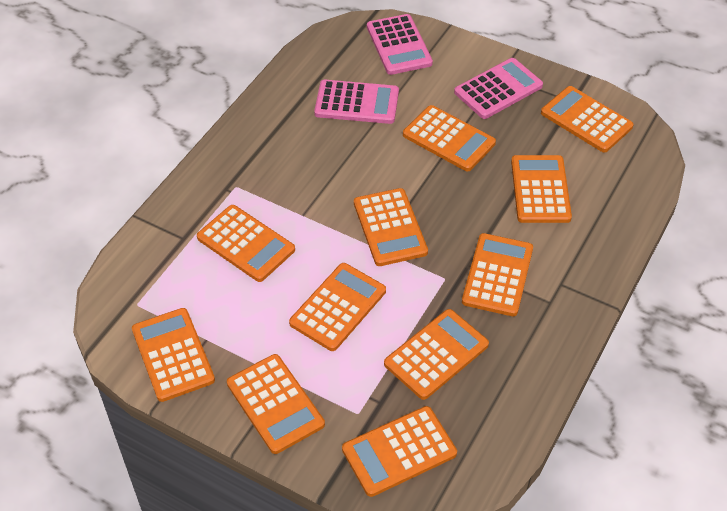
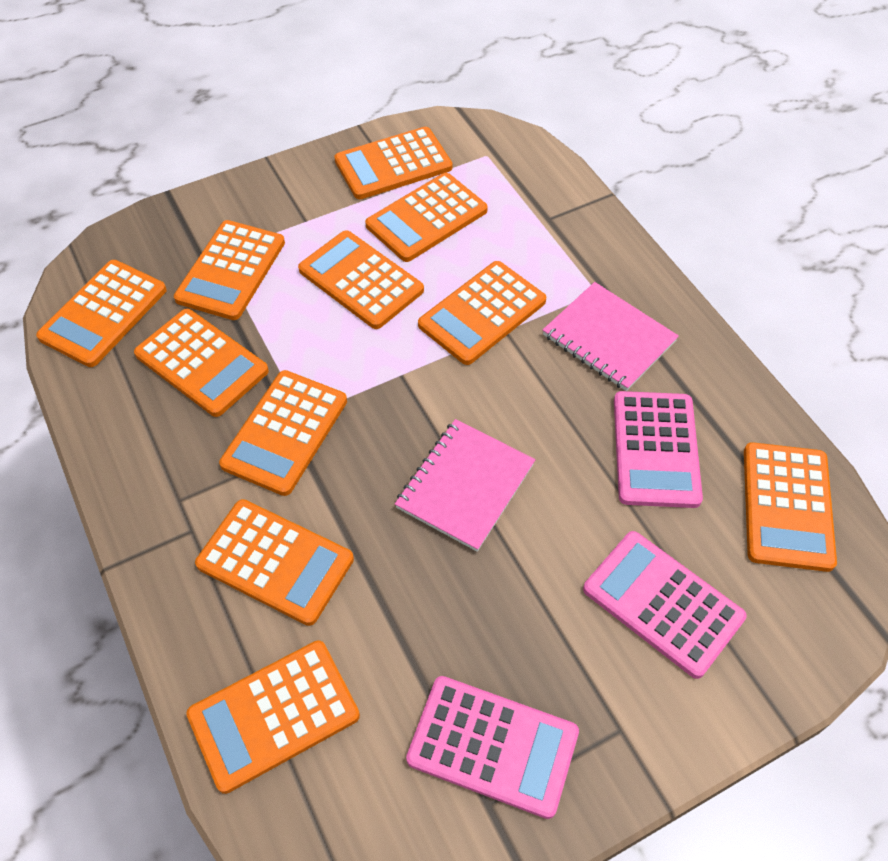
pink notebook: none = 0 -> [395,419,535,552] [543,282,679,391] = 2

